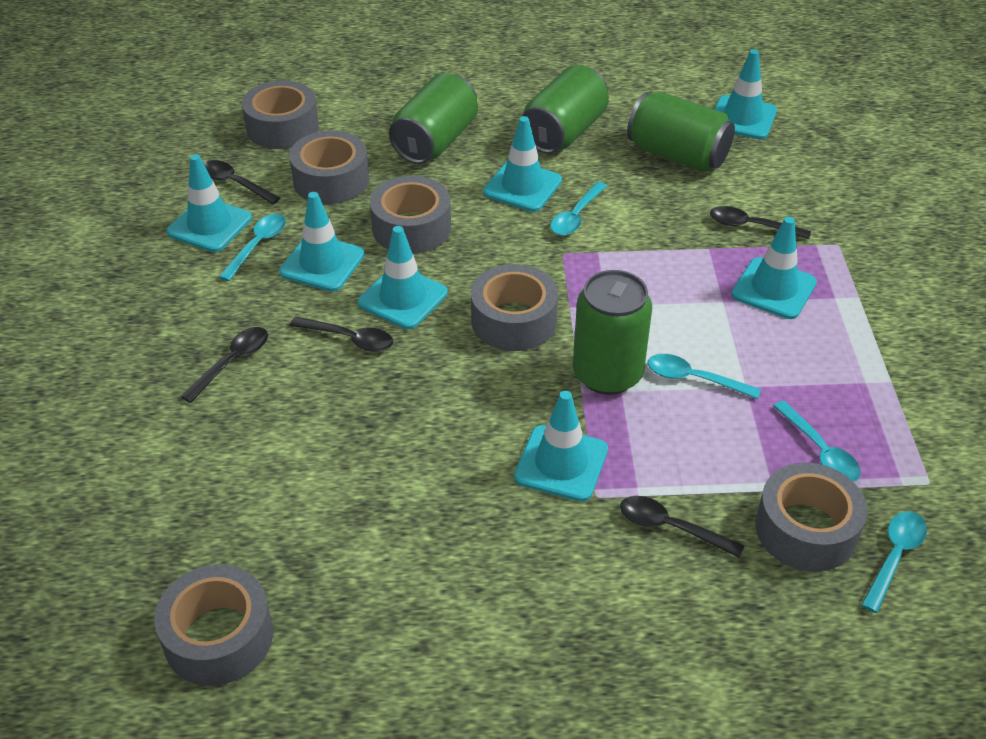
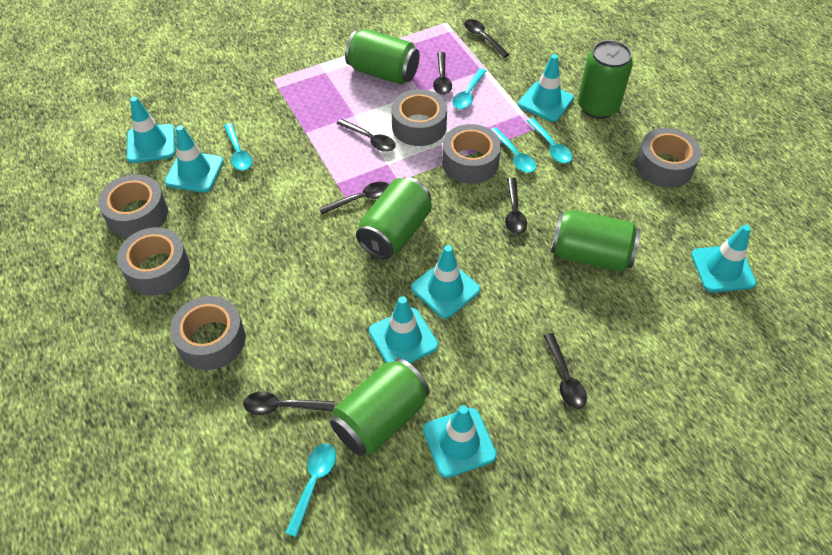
black spoon: [181,327,268,403] [204,160,280,204] [290,317,393,352] [620,496,744,558] [710,206,811,239] = 5 -> [243,391,335,415] [319,182,389,214] [337,119,396,152] [433,52,452,95] [464,19,509,58] [505,177,527,234] [544,333,587,409] = 7
green can: [389,73,478,164] [522,65,609,154] [573,270,652,395] [627,92,735,172] = 4 -> [330,358,430,456] [345,29,420,85] [356,177,432,259] [551,210,641,272] [578,40,633,119] = 5

